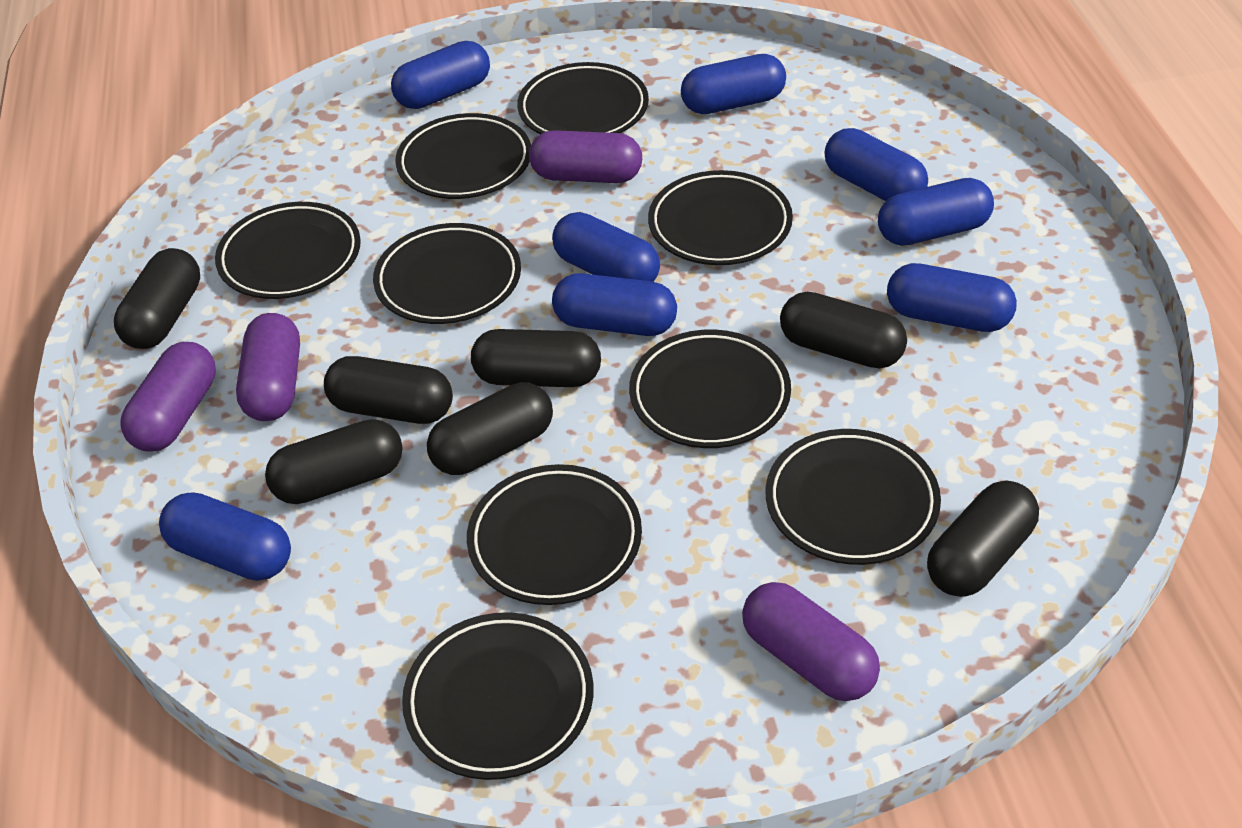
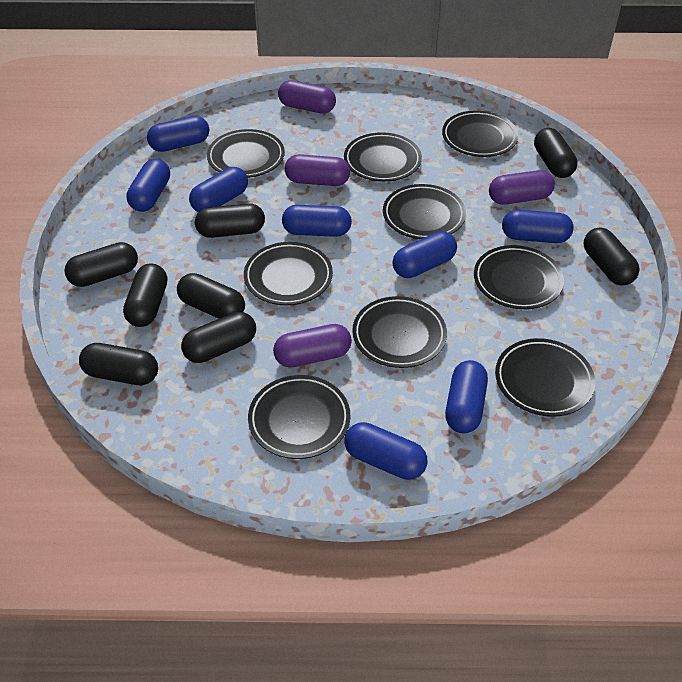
black capsule: [114,248,200,349] [265,419,403,504] [324,356,453,424] [427,382,553,475] [471,329,601,387] [780,292,907,368] [927,480,1039,597] = 7 -> [64,242,138,287] [79,343,158,385] [123,264,167,327] [177,273,245,319] [181,312,256,363] [195,203,265,238] [534,128,577,178] [584,227,640,285] = 8

